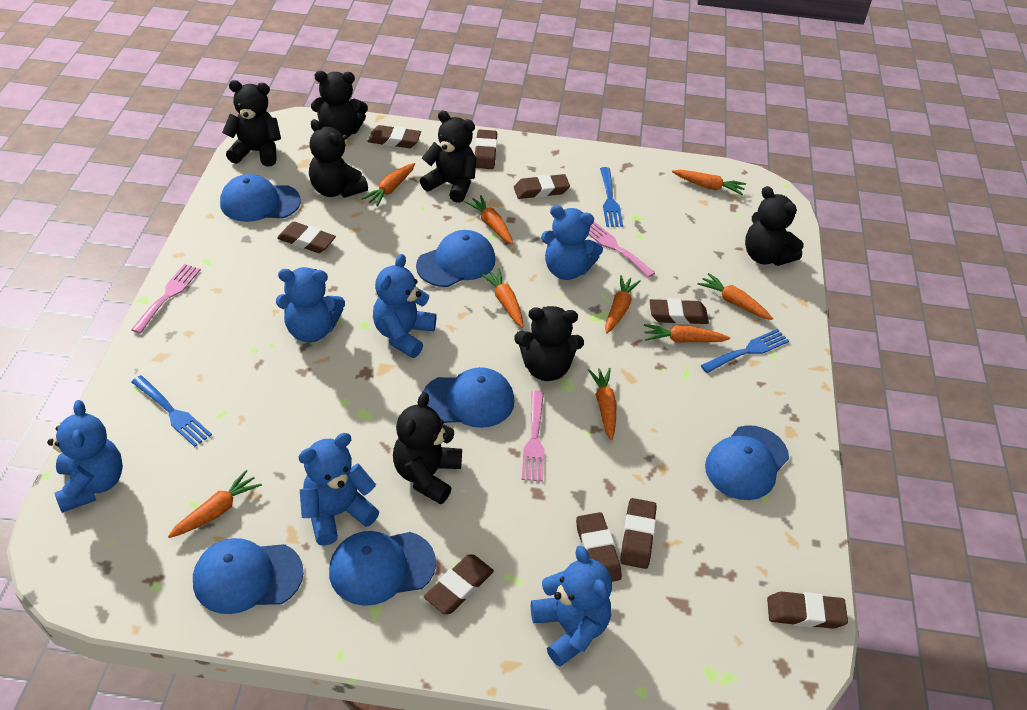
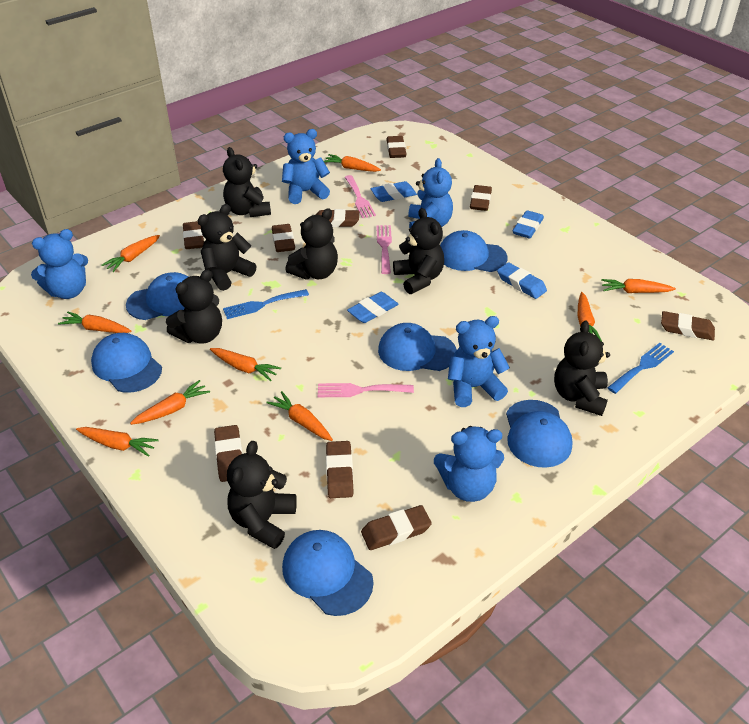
blue eraser: none = 0 -> [347,292,399,323] [371,181,417,202] [497,262,547,299] [512,210,544,238] = 4
blue fork: [131,375,212,447] [600,167,623,227] [701,329,789,373] = 3 -> [223,289,309,319] [607,343,674,394] = 2
blue teddy bear: [47,400,123,513] [276,267,345,343] [298,433,379,546] [373,254,437,358] [531,546,612,667] [541,205,603,280] = 6 -> [31,229,88,299] [282,129,330,204] [408,158,453,228] [434,426,504,502] [448,316,510,407] = 5

